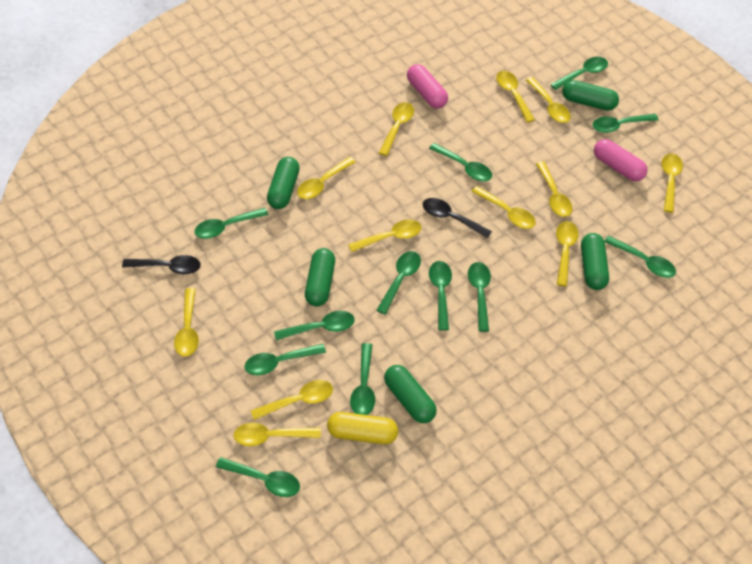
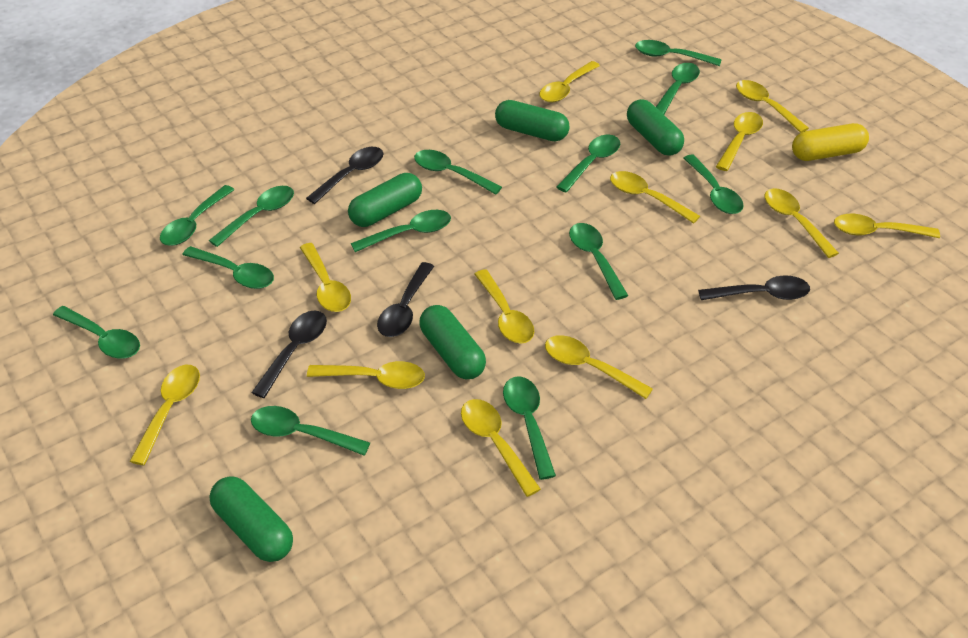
black spoon: [122,255,201,274] [423,198,492,238] = 2 -> [251,310,327,398] [306,147,384,204] [377,262,434,337] [698,275,810,300] = 4
green spoon: [194,208,268,239] [216,457,300,497] [244,344,326,375] [274,311,355,341] [350,343,375,415] [376,251,421,315] [429,143,492,181] [429,261,452,331] [468,262,491,332] [550,57,608,90] [592,114,659,133] [604,235,676,278] = 12 -> [53,306,140,359] [160,185,235,246] [182,246,274,289] [209,186,294,247] [251,406,370,456] [351,210,451,252] [414,150,502,195] [503,377,556,480] [556,135,620,192] [569,223,628,300] [635,40,722,66] [656,63,700,114] [683,155,744,214] = 13
pink capsule: [407,64,448,108] [594,139,647,181] = 2 -> none = 0

